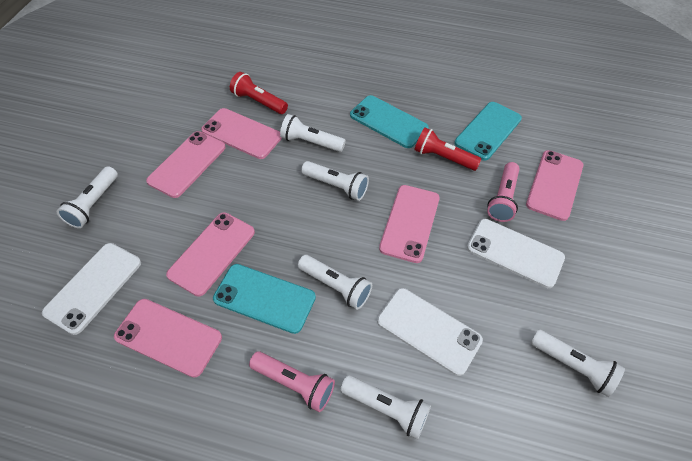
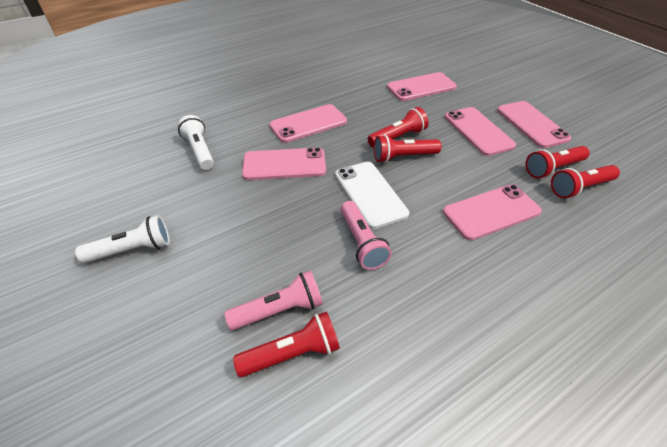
red flashlight: [230,72,288,114] [414,128,482,171] = 2 -> [233,312,340,377] [368,107,429,148] [374,135,441,163] [526,146,590,178] [551,165,620,198] = 5
turquoise phone: [213,264,316,334] [350,95,429,148] [454,102,522,161] = 3 -> none = 0
white flashlight: [57,166,118,228] [280,114,346,152] [298,255,372,310] [301,161,369,201] [340,375,431,439] [531,329,625,397] = 6 -> [75,215,170,263] [178,115,214,170] = 2
white phone: [42,243,141,335] [377,288,483,376] [467,219,565,288] = 3 -> [335,162,409,229] = 1

